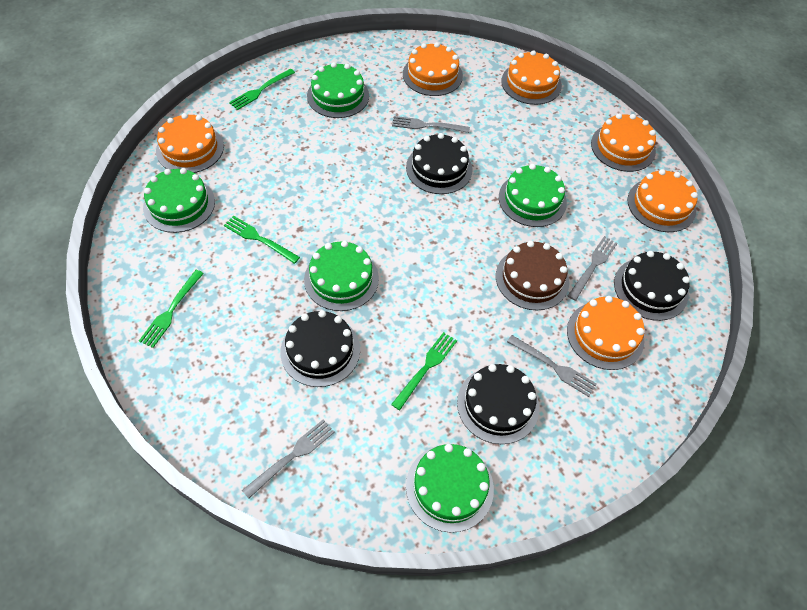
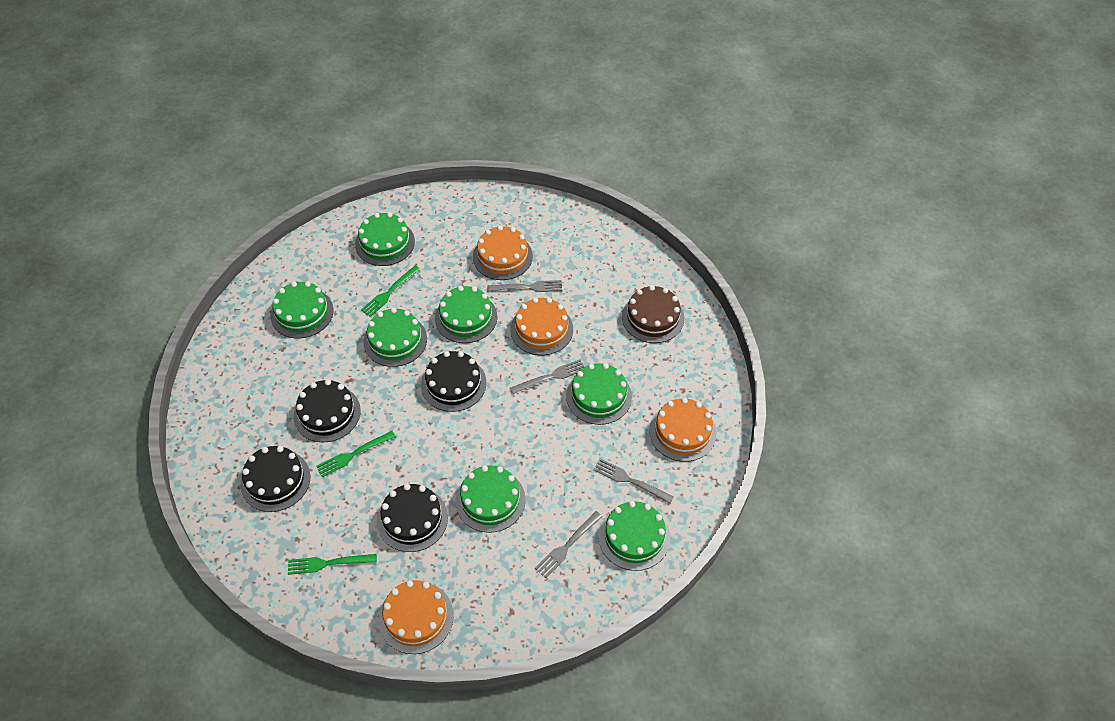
green cake: [143,168,215,233] [304,241,379,311] [307,62,369,118] [406,444,494,533] [499,164,567,227] = 5 -> [271,281,334,339] [355,212,415,266] [363,308,427,367] [435,286,497,343] [455,465,526,533] [566,363,632,425] [599,501,670,571] = 7
green fork: [139,270,204,348] [224,216,300,264] [229,68,295,110] [391,332,457,410] = 4 -> [288,554,377,575] [316,431,396,477] [361,265,420,317] = 3
orange cake: [156,113,224,173] [403,42,463,96] [501,50,562,105] [567,296,645,370] [591,114,656,172] [627,169,698,232] = 6 -> [378,580,454,654] [473,225,533,280] [510,298,573,355] [649,398,717,462] = 4

